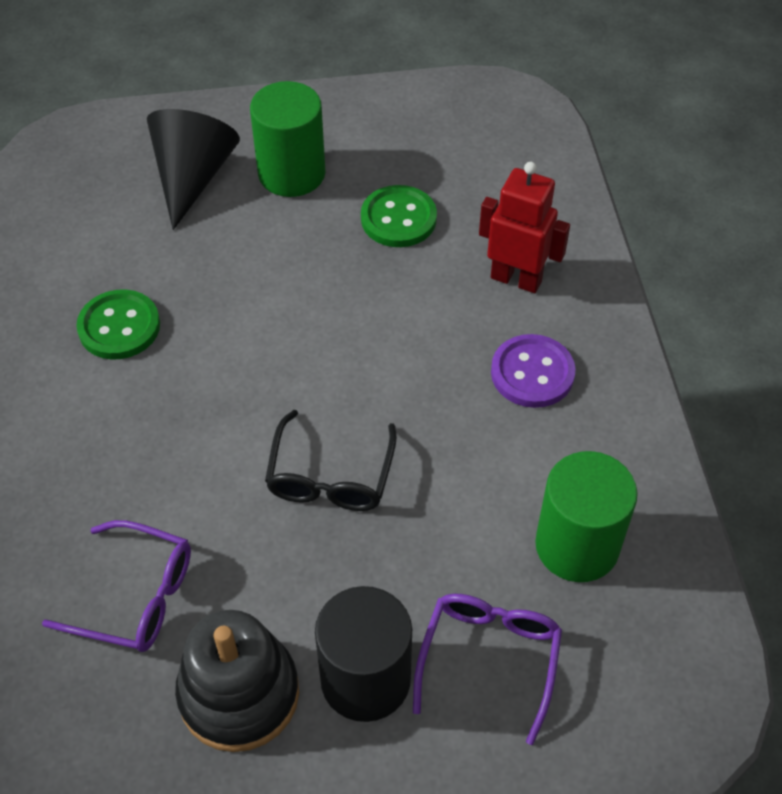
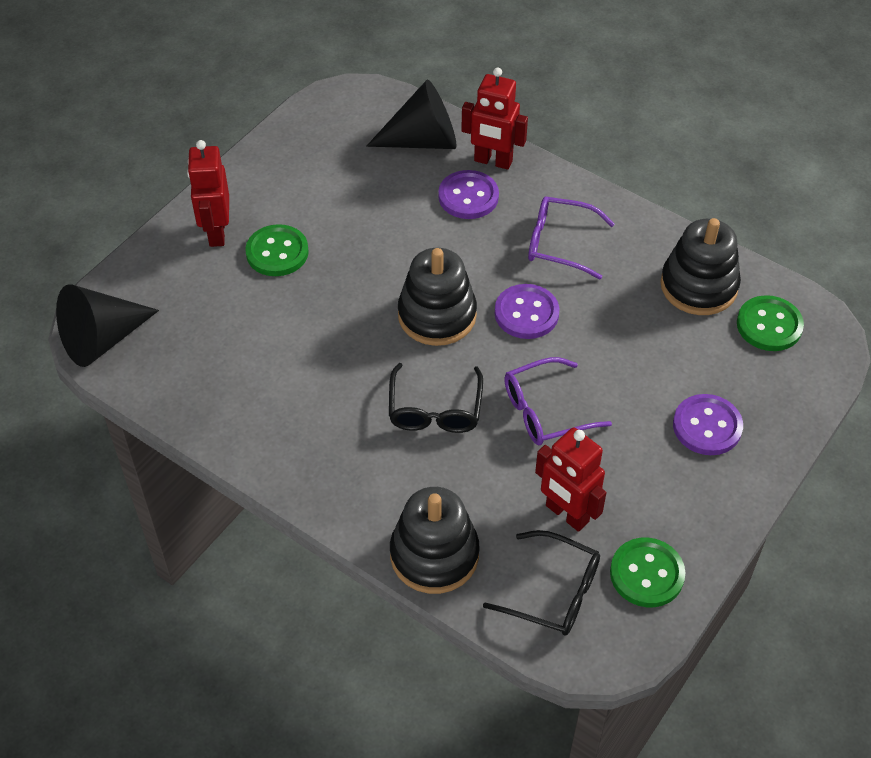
black cone: [147,109,240,230] = 1 -> [56,284,159,367] [366,79,457,149] = 2
black cylinder: [315,586,412,722] = 1 -> none = 0
black glasses: [265,410,397,511] = 1 -> [389,363,483,433] [483,530,600,636] = 2
black stacking toy: [175,610,299,752] = 1 -> [390,487,480,594] [398,248,477,346] [660,218,741,315] = 3
green button: [76,289,160,360] [361,185,437,247] = 2 -> [245,224,309,276] [610,538,685,607] [737,295,804,351] = 3
green cylinder: [250,81,326,197] [535,451,638,582] = 2 -> none = 0
purple button: [491,334,576,408] = 1 -> [438,170,499,219] [495,284,559,339] [673,394,743,455] = 3
red robot: [479,162,570,293] = 1 -> [187,140,229,247] [461,67,528,170] [535,427,606,532] = 3

